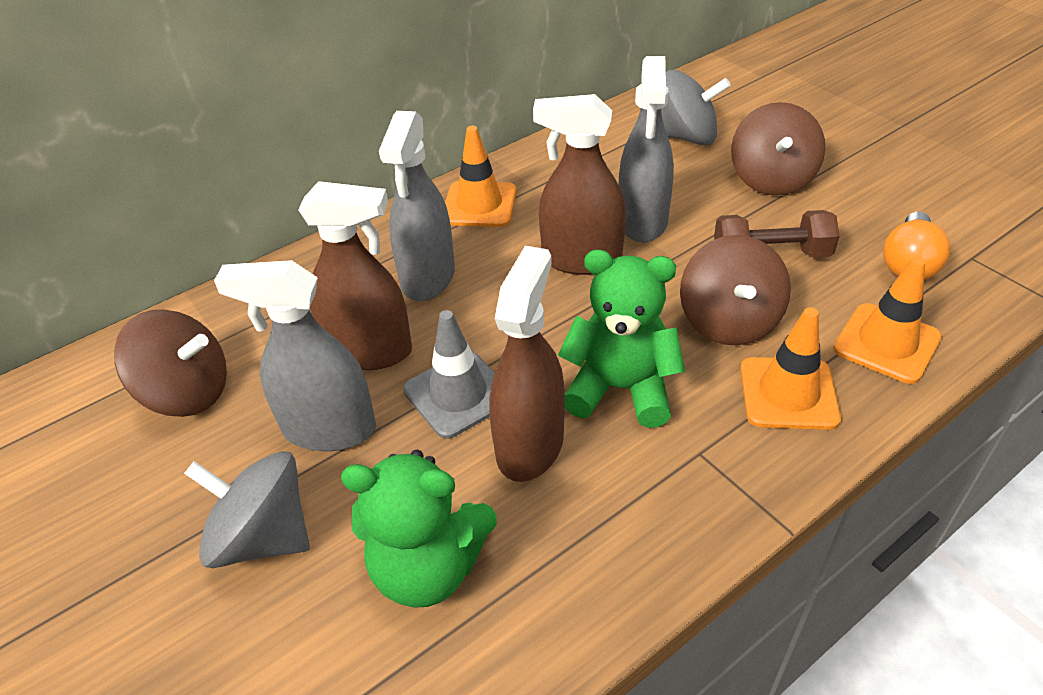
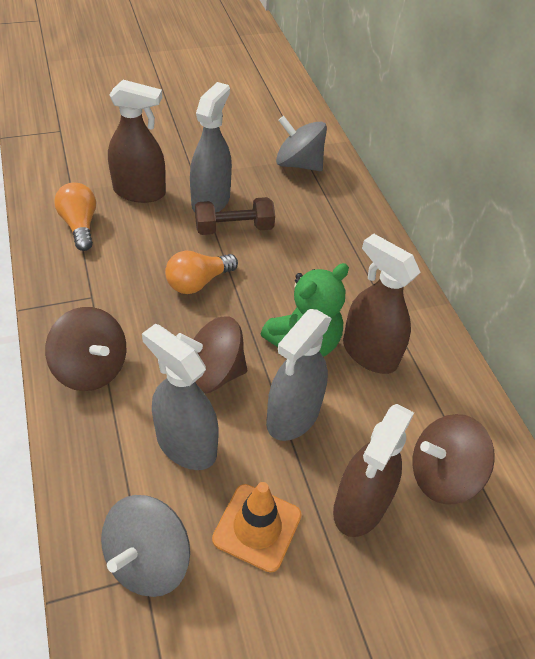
green teddy bear: [341,450,497,608] [558,250,685,428] = 2 -> [261,263,349,357] = 1
grey traffic cone: [403,310,495,439] = 1 -> none = 0
orange light bulb: [883,212,950,280] = 1 -> [54,183,96,251] [165,251,238,294] = 2
orange traffic cone: [445,126,516,227] [740,307,841,430] [833,257,942,384] = 3 -> [212,482,302,573] = 1

